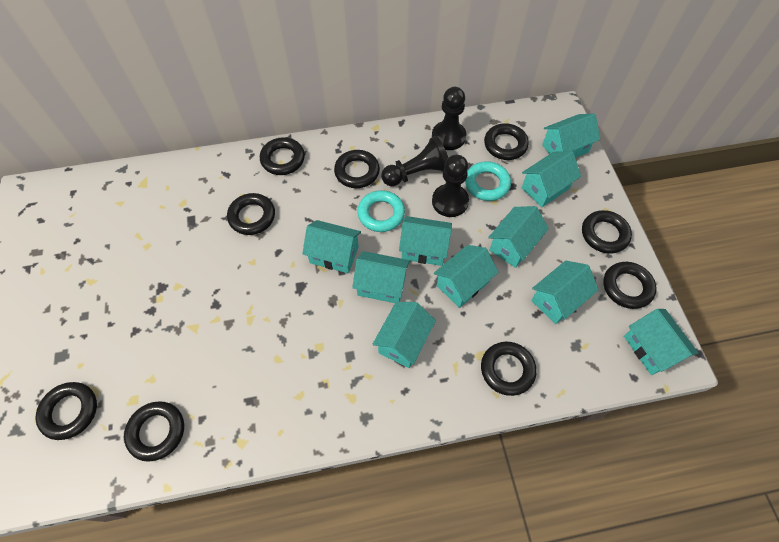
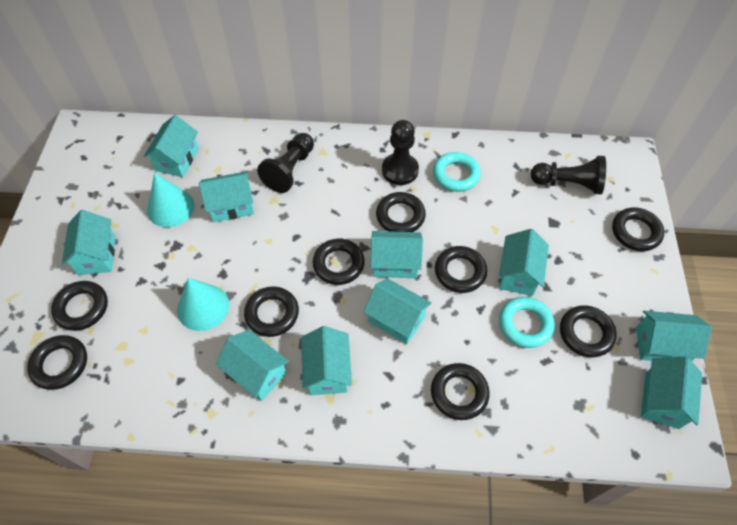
turquoise cone: none = 0 -> [147,173,195,227] [177,278,229,331] = 2

